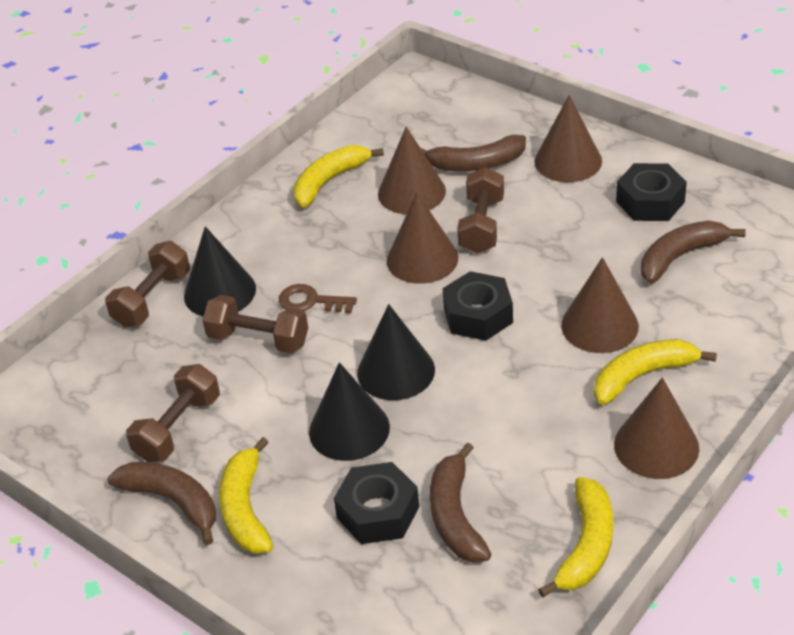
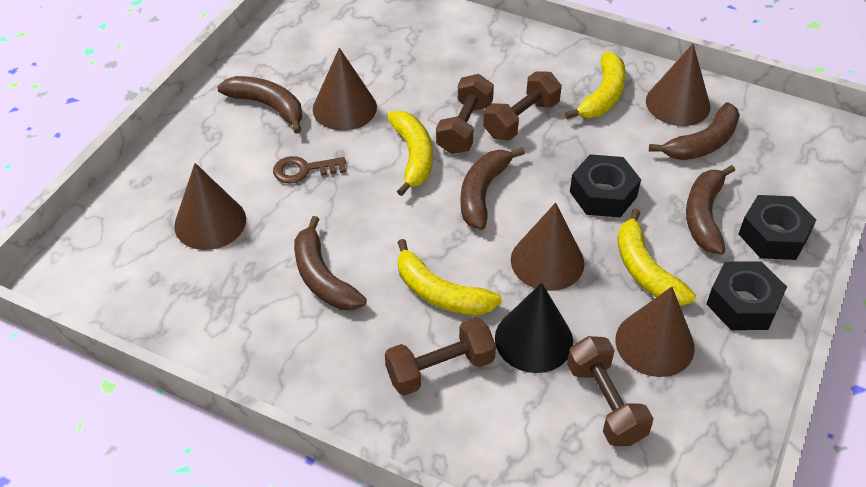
black cone: [184,226,256,316] [309,362,390,461] [357,304,435,400] = 3 -> [495,283,573,373] = 1
brown banana: [107,462,216,545] [421,135,526,172] [430,443,491,562] [641,221,746,283] = 4 -> [217,76,303,134] [294,216,367,310] [460,147,525,230] [649,102,740,160] [686,165,735,254] = 5

